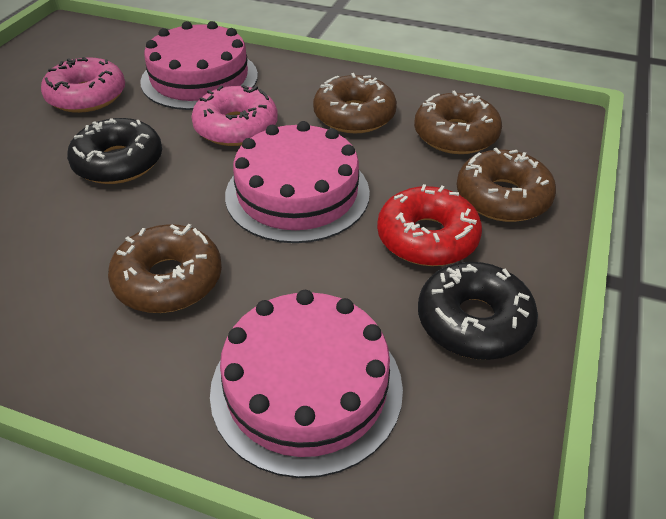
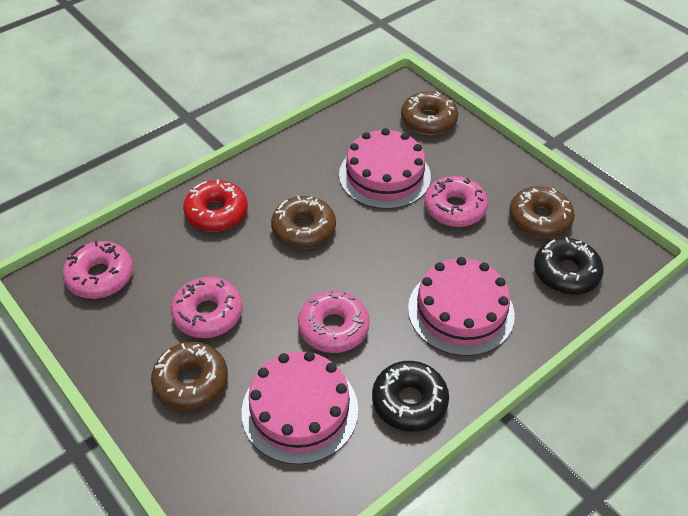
pink donut: [41,57,125,113] [191,85,278,146] = 2 -> [63,241,133,299] [171,277,243,338] [298,290,370,353] [424,176,488,227] = 4

